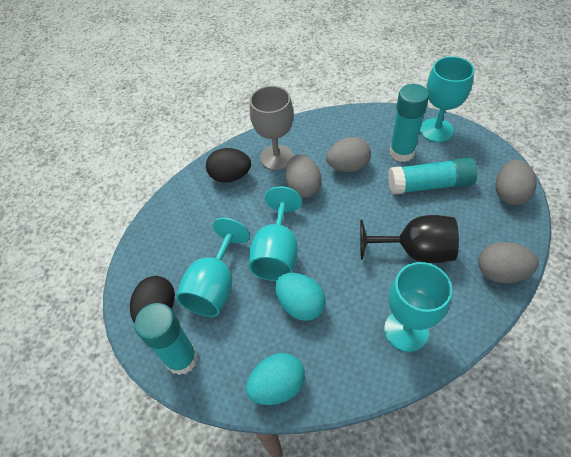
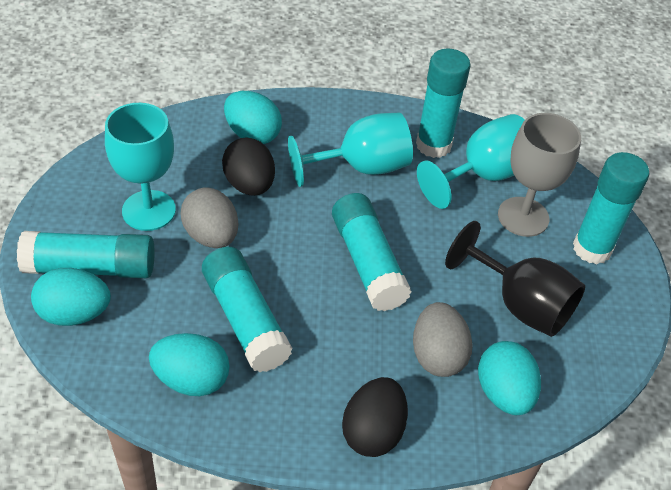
grey egg: [285,155,322,198] [326,137,371,172] [478,242,539,283] [496,159,537,205] = 4 -> [180,188,239,248] [413,302,473,377] = 2
turquoise egg: [246,353,305,405] [275,273,326,321] = 2 -> [31,268,111,326] [149,333,230,396] [224,91,282,144] [478,341,541,415] = 4
turquoise glue stick: [135,303,198,375] [388,158,477,195] [390,84,429,162] = 3 -> [17,231,155,278] [202,247,293,372] [332,193,411,311] [416,49,471,158] [573,152,649,264] = 5
turquoise goblet: [176,218,250,317] [249,186,302,281] [384,262,452,352] [420,56,474,142] = 4 -> [105,103,176,231] [288,113,413,187] [417,114,525,209] = 3

